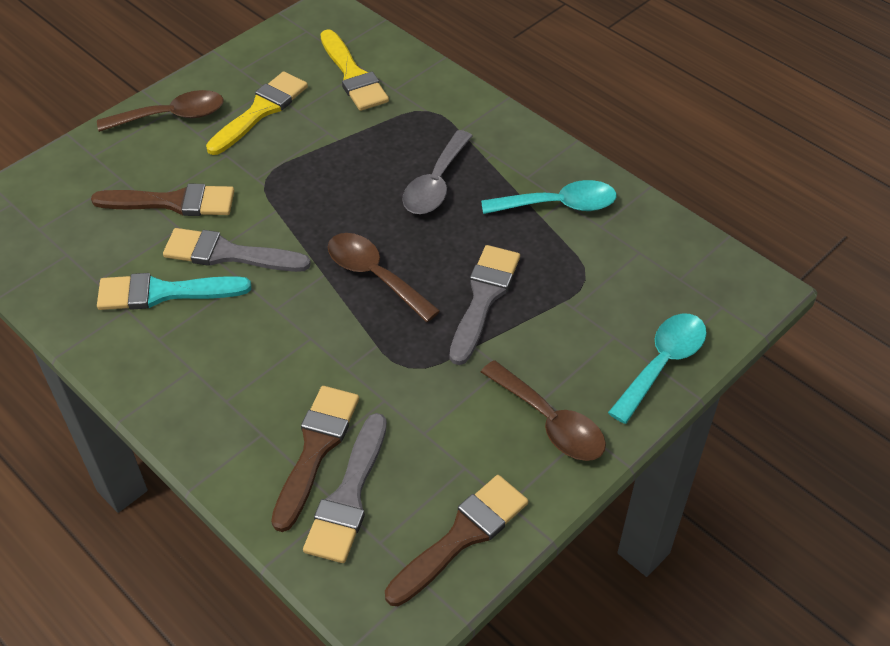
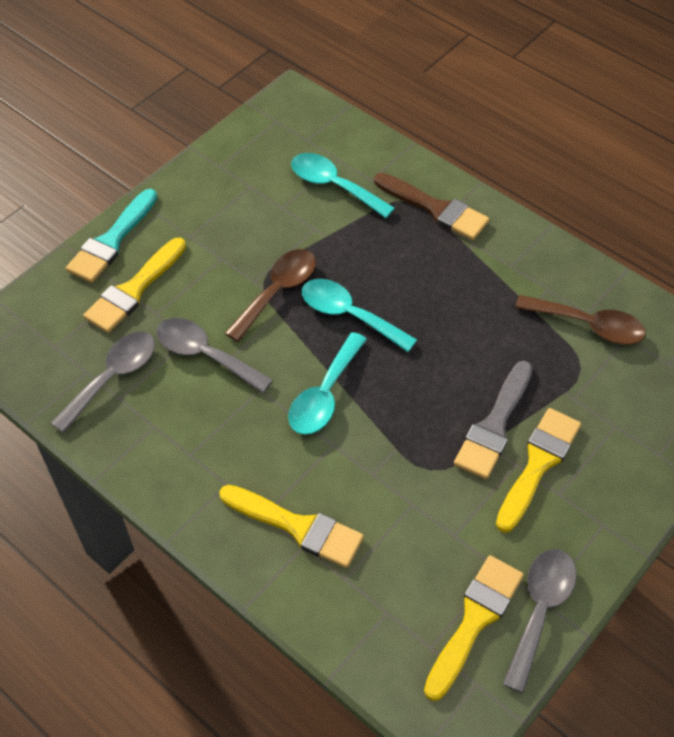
brown brush: [91,183,234,216] [271,386,359,532] [385,475,528,606] = 3 -> [374,173,490,240] = 1
brown spoon: [97,90,224,132] [328,233,440,322] [481,360,606,461] = 3 -> [225,249,316,342] [515,295,646,345] = 2
grey brush: [163,228,311,272] [303,413,387,563] [450,245,520,365] = 3 -> [454,361,533,479] = 1
grey spoon: [402,130,473,214] = 1 -> [51,332,155,433] [156,318,273,393] [503,549,577,693] = 3
turquoise spoon: [481,180,617,214] [608,314,707,424] = 2 -> [288,332,367,435] [291,153,395,218] [302,279,417,352] = 3
yellow brush: [206,71,308,155] [320,29,389,111] = 2 -> [83,238,186,333] [219,485,364,568] [424,555,524,701] [496,408,581,533] = 4

